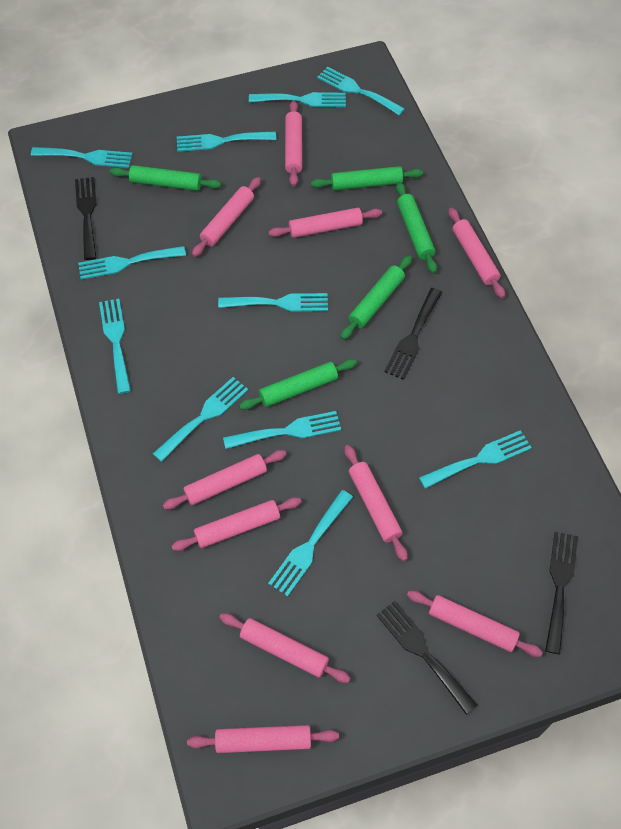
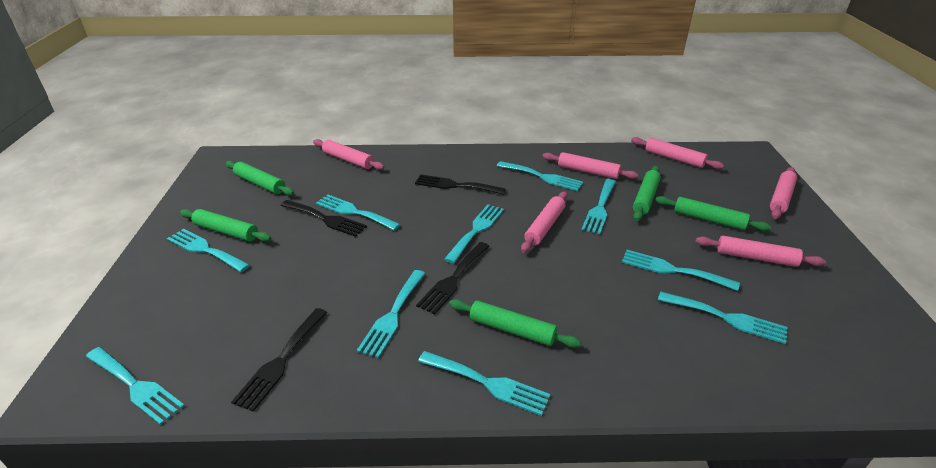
pink rolling pin: [163,450,287,510] [172,497,301,551] [187,725,339,753] [192,177,261,257] [219,613,351,683] [269,208,382,238] [285,100,302,187] [344,445,408,561] [407,590,543,657] [448,207,505,298] = 10 -> [313,139,385,170] [521,191,568,253] [542,152,638,179] [631,137,724,169] [696,236,826,267] [770,167,797,219] = 6
turquoise fork: [31,147,132,168] [78,246,186,280] [99,299,131,394] [153,377,248,462] [177,131,276,152] [218,293,328,312] [223,411,341,449] [249,92,346,107] [268,490,353,597] [317,67,405,116] [419,430,532,489] = 11 -> [86,347,185,425] [167,229,250,272] [316,195,401,231] [357,270,426,358] [418,351,551,416] [444,204,504,263] [497,161,583,191] [581,179,616,234] [622,250,740,291] [658,291,787,344] = 10

